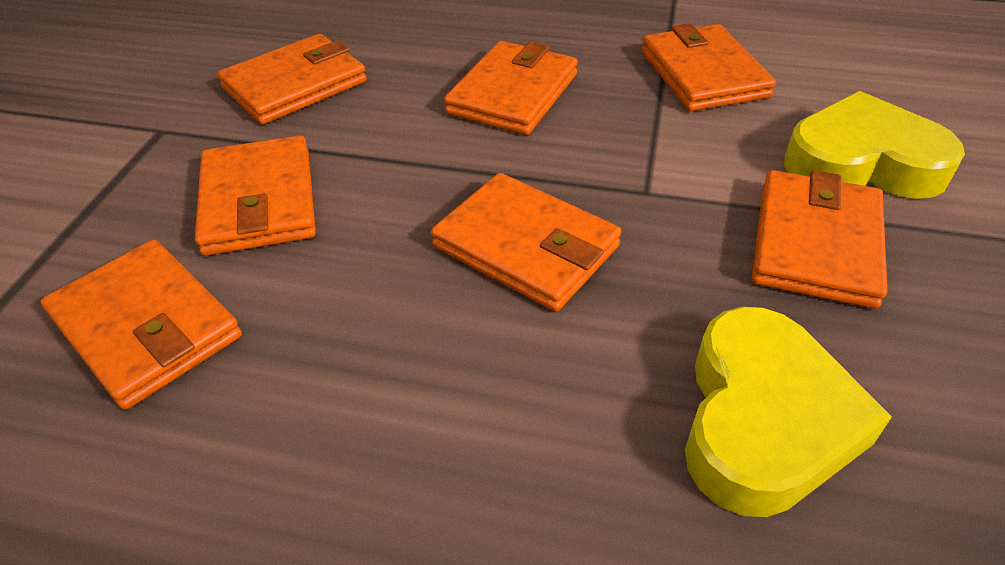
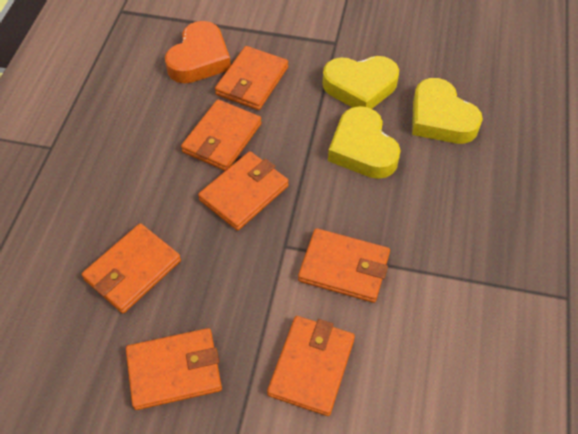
orange heart: none = 0 -> [165,21,231,83] = 1
yellow heart: [685,307,892,517] [784,91,965,199] = 2 -> [322,56,399,109] [328,106,401,179] [412,78,483,144] = 3

